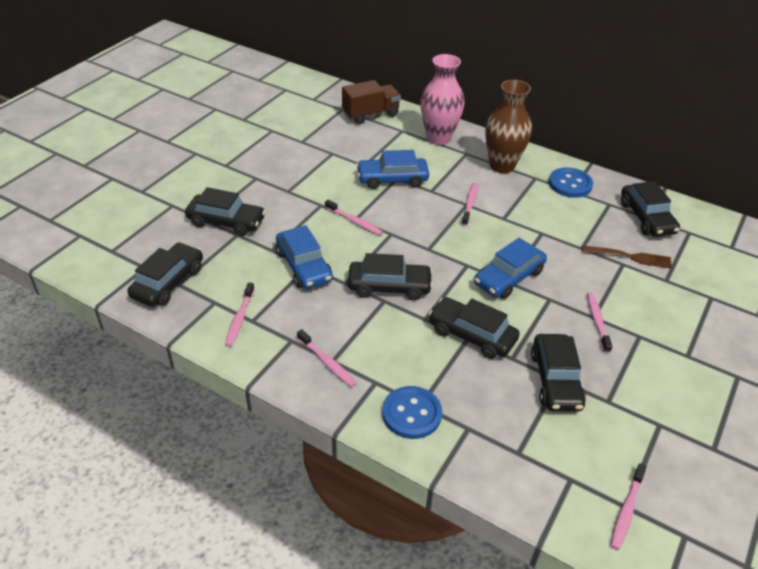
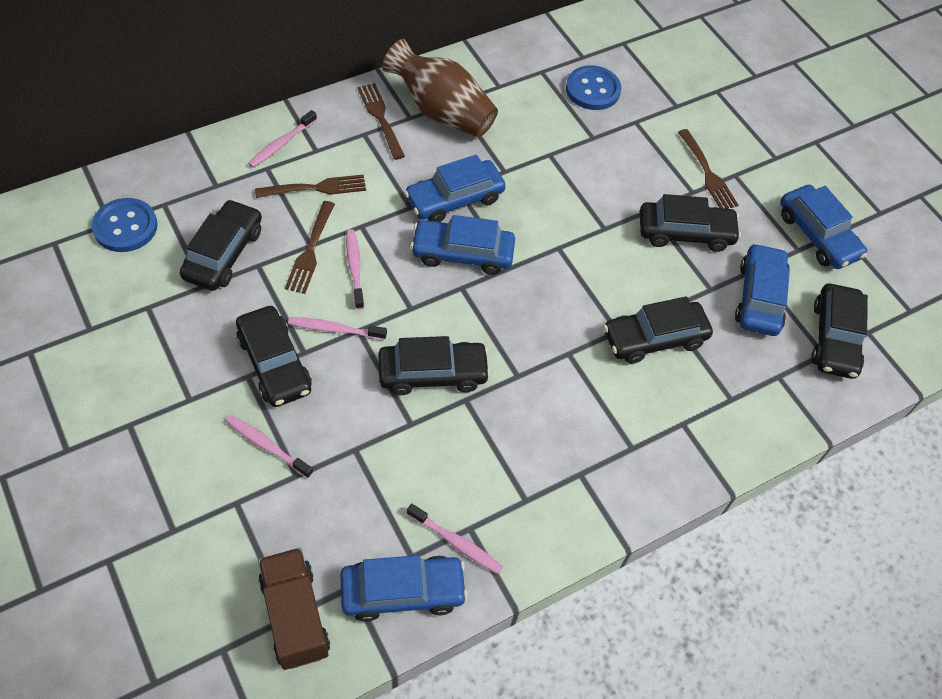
blue car: [276,225,333,289] [356,150,429,189] [474,238,547,299] = 3 -> [340,555,468,622] [404,154,506,222] [410,215,515,275] [735,243,790,336] [780,185,867,269] = 5
brown fork: [583,246,672,269] = 1 -> [255,174,366,198] [285,201,335,294] [357,83,405,160] [678,129,738,209] = 4
pink toothbrush: [225,282,255,347] [297,329,356,387] [325,199,383,236] [462,183,478,226] [587,292,613,353] [610,463,647,550] = 6 -> [226,415,313,478] [248,110,317,168] [288,317,387,340] [346,229,364,309] [407,503,503,574] = 5
pink vase: [420,54,465,145] = 1 -> none = 0

